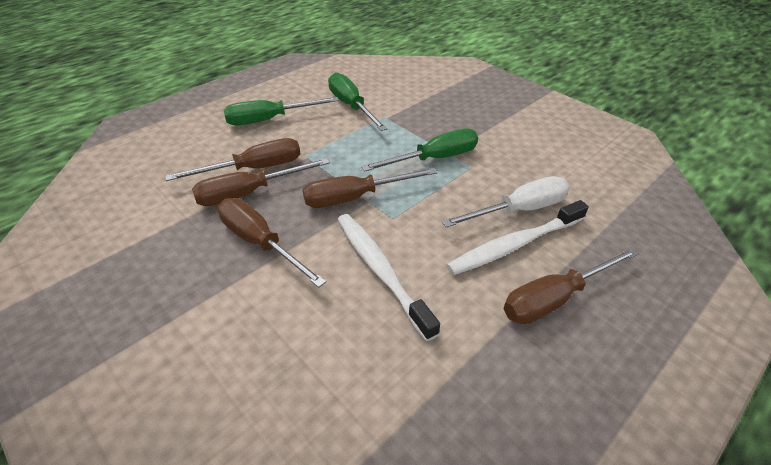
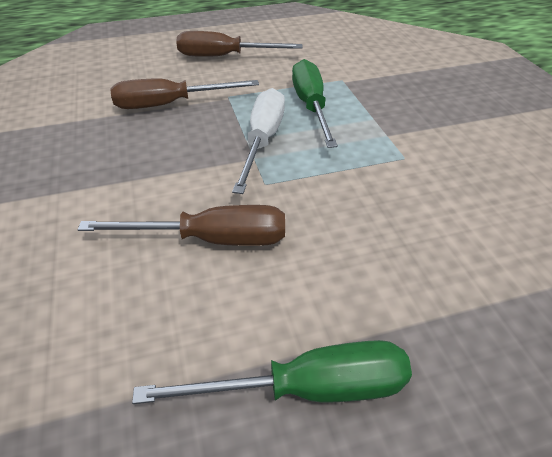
brown screwdriver: [165,138,301,181] [192,158,330,206] [218,198,326,288] [303,168,437,208] [504,248,639,324] = 5 -> [78,205,285,246] [110,79,259,109] [176,31,303,57] = 3
green screwdriver: [224,97,339,125] [328,72,388,131] [361,129,478,172] = 3 -> [132,340,412,404] [292,59,338,148] = 2
white toothbrush: [337,214,440,341] [446,200,589,275] = 2 -> none = 0

